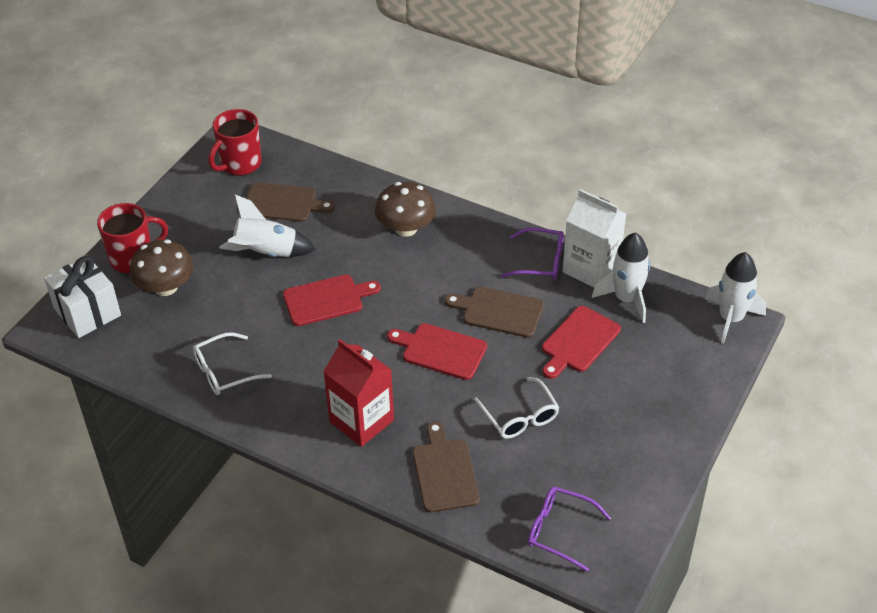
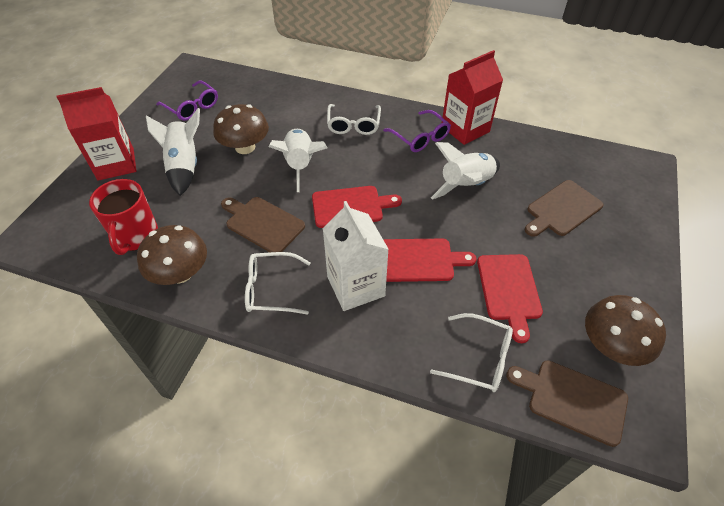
brown mushroom: [130,240,194,296] [375,182,436,237] = 2 -> [137,225,207,285] [213,104,269,154] [585,295,666,366] = 3
red carton: [323,339,394,447] = 1 -> [57,87,136,181] [442,50,503,145] = 2
red mug: [97,203,168,274] [208,109,261,176] = 2 -> [89,179,158,255] = 1
white gift: [44,256,121,338] = 1 -> none = 0
white glasses: [193,332,272,395] [474,377,560,439] = 2 -> [245,252,311,315] [327,104,381,135] [430,313,513,392] = 3

